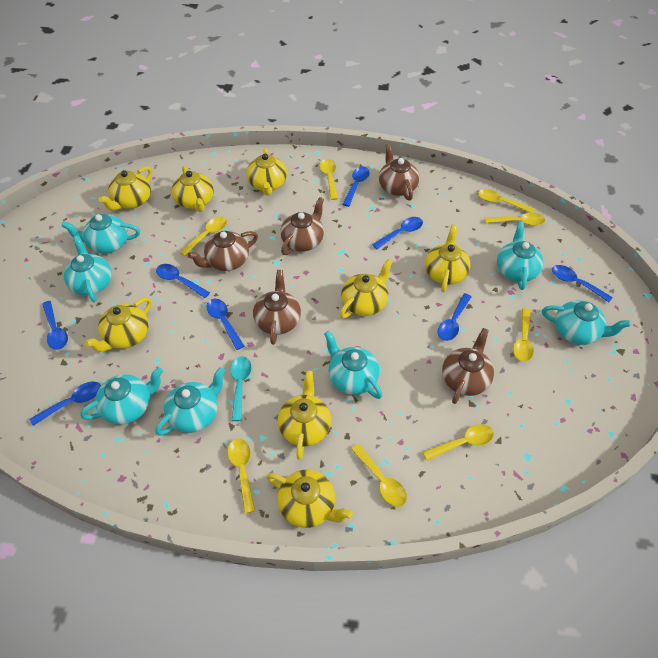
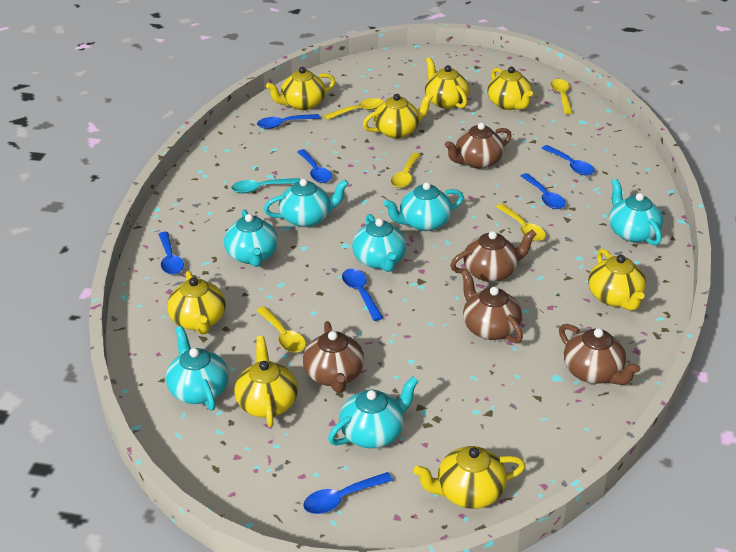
blue spoon: [30,382,101,426] [42,301,68,350] [156,264,210,298] [206,299,244,350] [342,166,370,207] [372,217,423,249] [438,293,472,341] [552,265,613,302] = 8 -> [158,232,184,275] [257,114,320,129] [297,149,332,183] [303,472,393,514] [342,269,383,321] [521,173,566,209] [542,145,595,175] = 7
yellow spoon: [180,216,227,256] [228,438,255,513] [320,159,338,200] [351,444,407,507] [423,424,494,461] [478,189,535,213] [485,213,545,226] [513,308,534,362] = 8 -> [256,306,306,353] [324,98,384,120] [391,153,420,188] [496,204,546,241] [551,79,573,114] = 5

